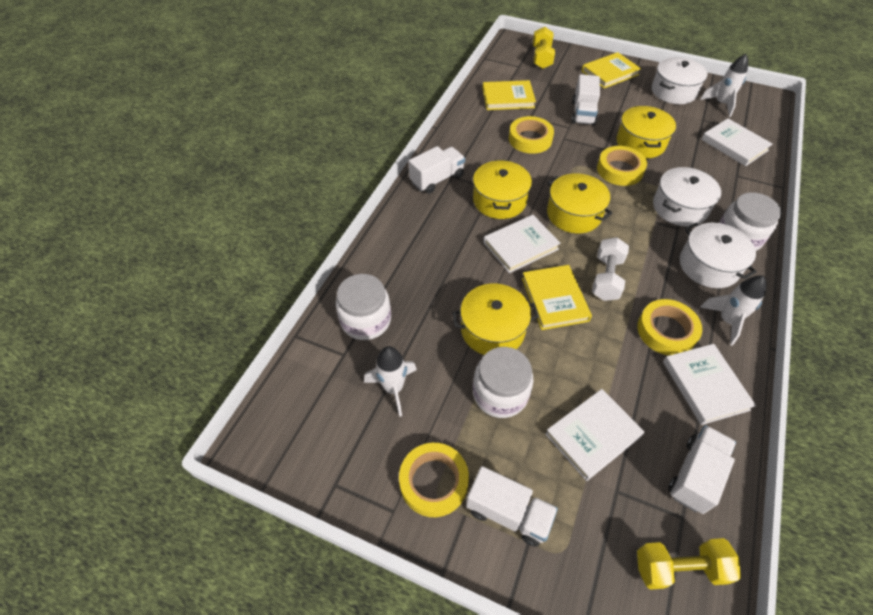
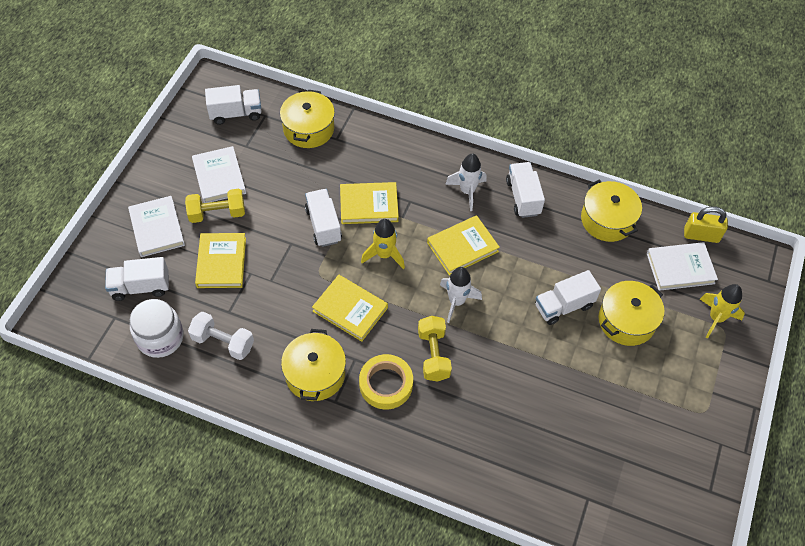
white book: [483,215,561,273] [545,389,645,481] [663,344,756,425] [701,118,773,166] = 4 -> [128,196,185,257] [192,146,246,203] [647,242,718,291] = 3
white jar: [336,274,391,340] [473,347,534,418] [719,192,781,251] = 3 -> [130,299,184,358] = 1
white pot: [652,57,708,104] [653,167,721,227] [680,223,757,288] = 3 -> none = 0
white rocket: [364,346,417,417] [700,54,748,117] [700,276,767,346] = 3 -> [440,267,482,323] [445,154,487,211] = 2
white truck: [409,146,465,194] [466,466,558,547] [571,74,600,126] [668,425,736,514] = 4 -> [105,257,169,301] [205,85,261,125] [305,189,342,247] [506,162,545,218] [535,270,601,325] = 5
yellow book: [482,80,536,110] [522,265,592,330] [582,52,641,88] = 3 -> [195,233,246,288] [312,275,388,342] [340,182,399,224] [427,215,500,276] = 4
yellow padlock: none = 0 -> [684,206,728,243] = 1
yellow rocket: none = 0 -> [361,219,405,269] [700,284,745,338] = 2
yellow tape: [399,443,469,517] [509,116,554,154] [597,146,647,186] [637,299,702,356] = 4 -> [359,354,413,409] = 1

